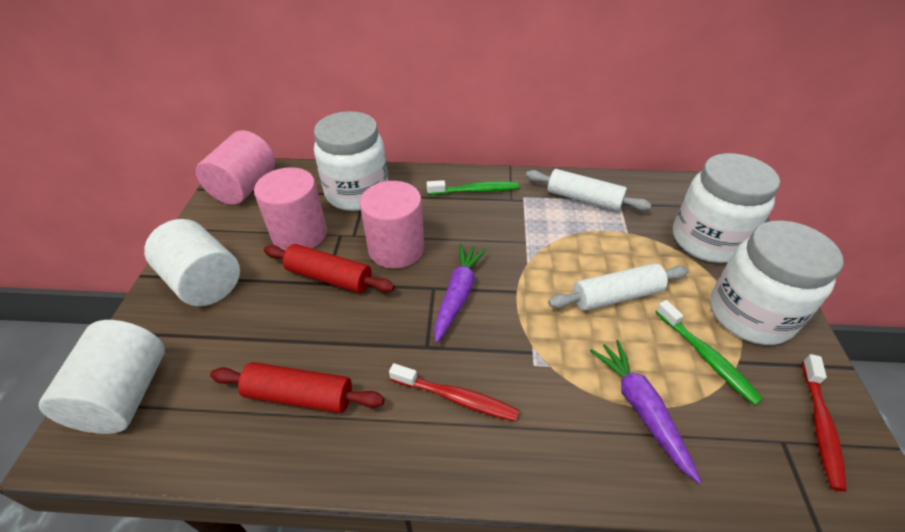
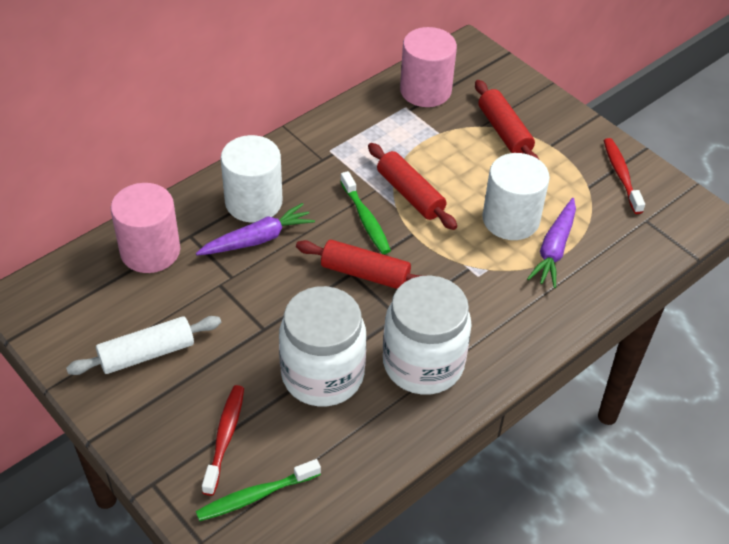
pink cylinder: [196,130,275,205] [254,167,327,251] [360,181,424,268] = 3 -> [111,183,180,273] [400,27,457,107] = 2
red rolling pin: [210,362,385,413] [264,244,395,293] = 2 -> [296,240,424,289] [368,143,457,230] [475,80,539,159] = 3
white jar: [314,111,388,211] [673,153,780,263] [710,220,844,345] = 3 -> [279,286,366,406] [383,275,472,395] = 2
white rolling pin: [526,169,651,211] [548,263,688,311] = 2 -> [66,316,221,375] = 1

